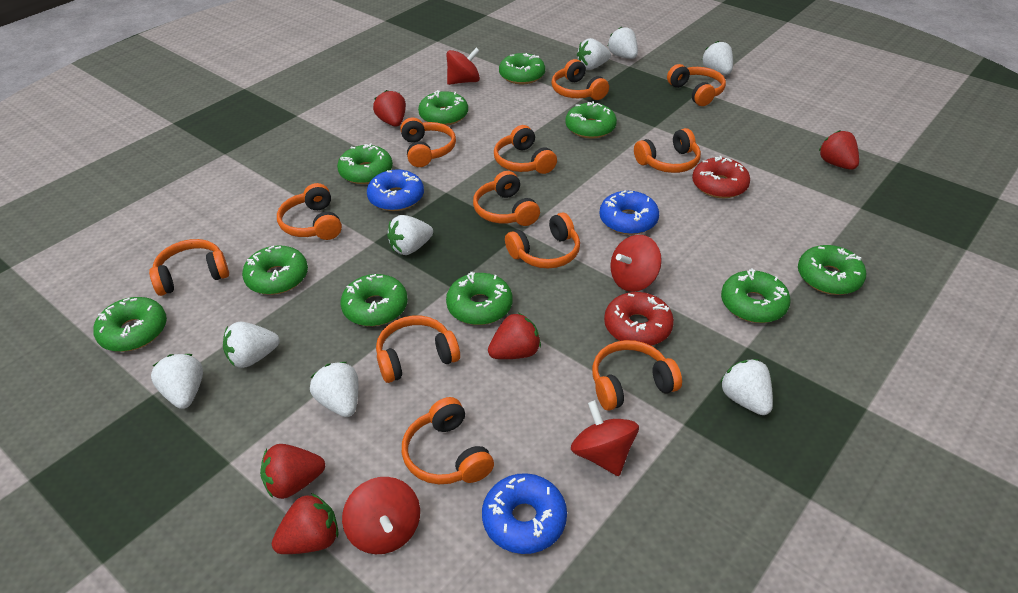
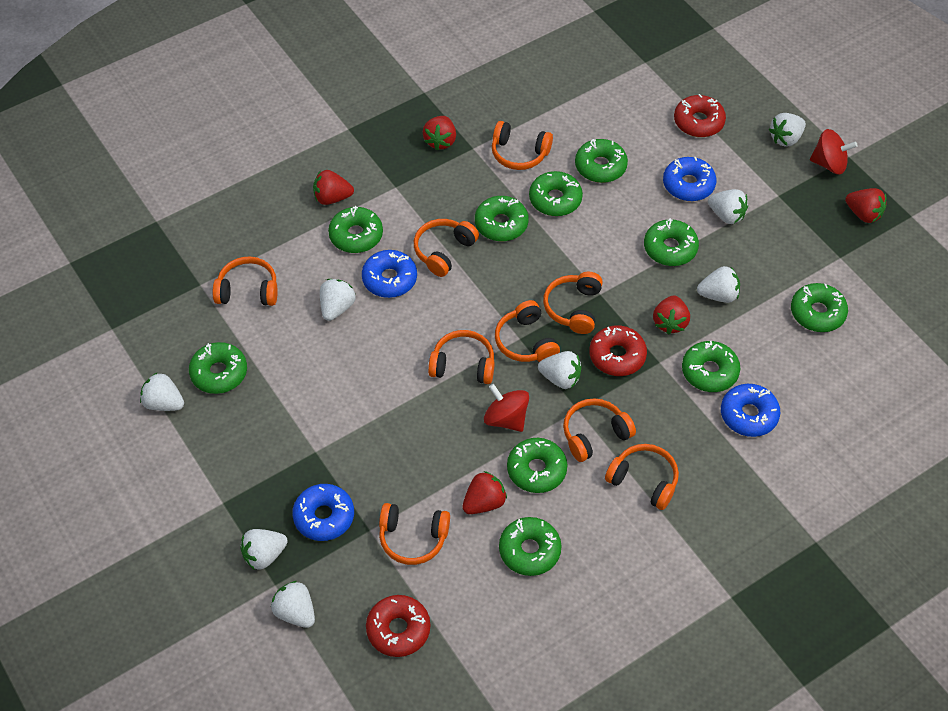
blue donut: [367,169,424,211] [482,473,567,554] [599,190,659,235] = 3 -> [292,484,354,541] [362,250,417,298] [663,157,716,201] [721,384,780,437] = 4
orange headphones: [149,239,229,296] [277,183,342,240] [376,316,460,383] [400,117,456,167] [402,397,494,484] [473,171,540,226] [494,125,557,174] [505,213,580,268] [551,59,609,100] [592,340,682,411] [634,128,701,173] [667,64,726,106] = 12 -> [213,256,278,306] [379,503,450,565] [414,219,479,277] [428,330,495,384] [492,121,553,170] [495,300,560,362] [543,272,603,334] [563,398,636,462] [605,444,679,510] = 9
red donut: [604,292,674,346] [692,156,750,198] = 2 -> [366,595,430,657] [589,325,647,376] [674,94,726,137] = 3
red spinning top: [342,477,420,554] [447,48,480,85] [571,400,639,476] [610,235,662,292] = 4 -> [484,384,529,432] [810,129,857,175] = 2

